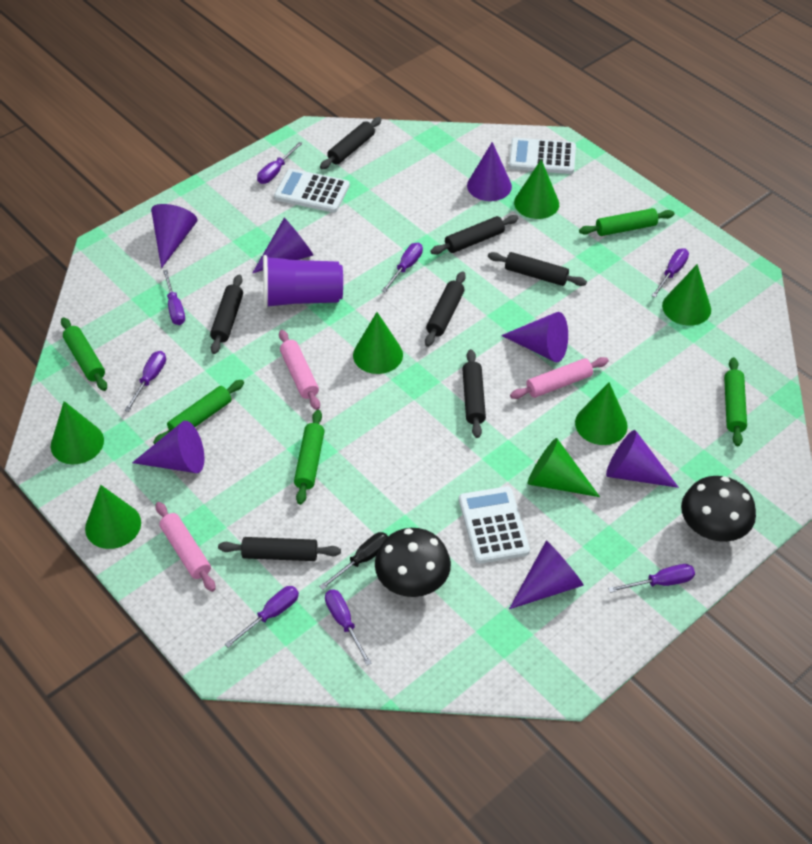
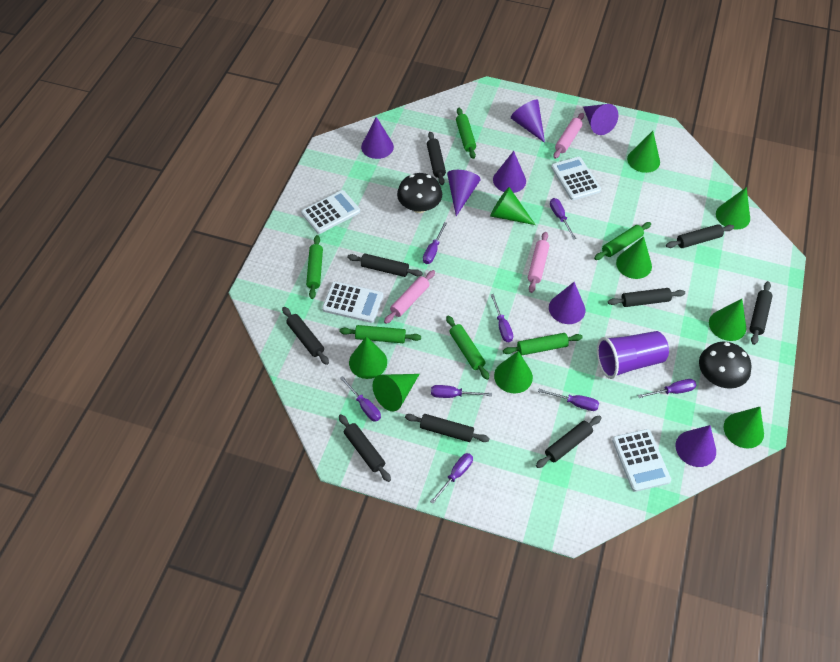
black rolling pin: [210,274,243,354] [218,537,341,561] [320,117,382,169] [425,271,466,347] [430,215,518,255] [462,349,486,438] [488,252,587,286] = 7 -> [282,307,329,365] [339,414,391,482] [347,254,423,277] [405,414,490,442] [427,132,446,185] [536,415,602,468] [608,288,685,307] [666,224,734,248] [750,281,773,345] = 9
black screwdriver: [319,532,388,590] = 1 -> none = 0
green cone: [51,401,104,464] [85,485,141,549] [353,312,403,374] [514,159,559,219] [528,438,600,497] [575,382,628,445] [662,264,711,326] = 7 -> [349,336,387,379] [373,374,420,411] [490,187,535,225] [494,351,533,393] [616,236,652,279] [627,131,660,173] [709,299,746,341] [716,187,750,230] [724,407,764,449] = 9
green rolling pin: [61,317,107,391] [153,380,244,444] [294,410,325,505] [579,208,674,236] [724,357,747,446] = 5 -> [306,235,323,299] [340,325,421,343] [446,315,489,380] [456,108,476,159] [503,333,583,356] [594,222,651,260] = 6
white calculator: [274,169,350,213] [459,486,530,564] [509,138,576,174] = 3 -> [301,190,360,234] [322,281,383,323] [551,157,601,200] [612,429,671,492] = 4

